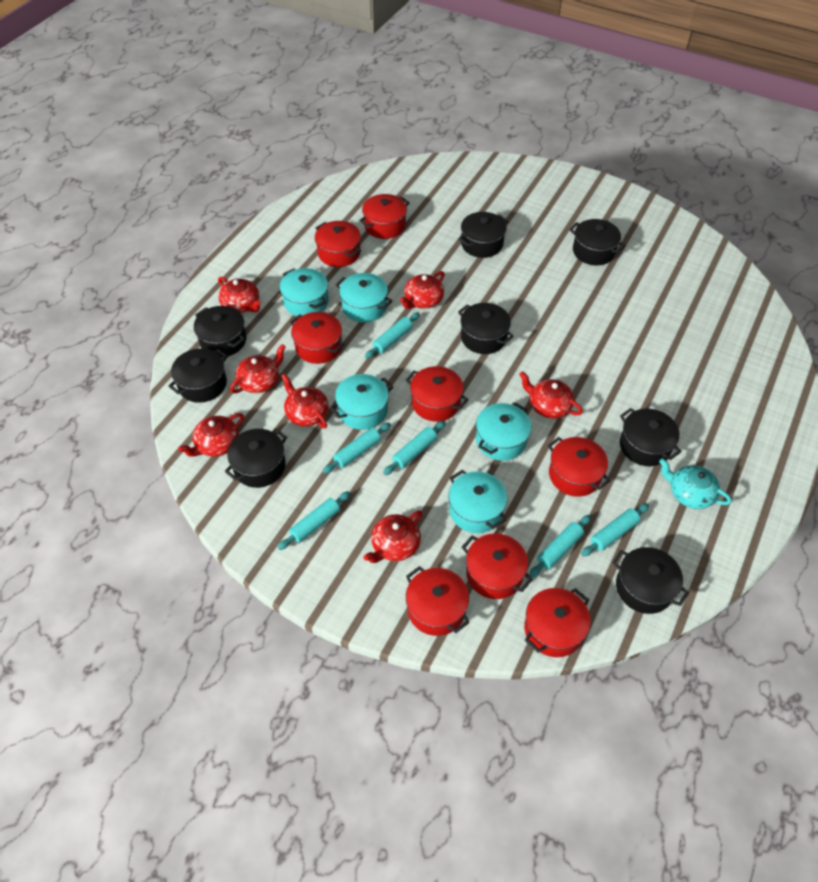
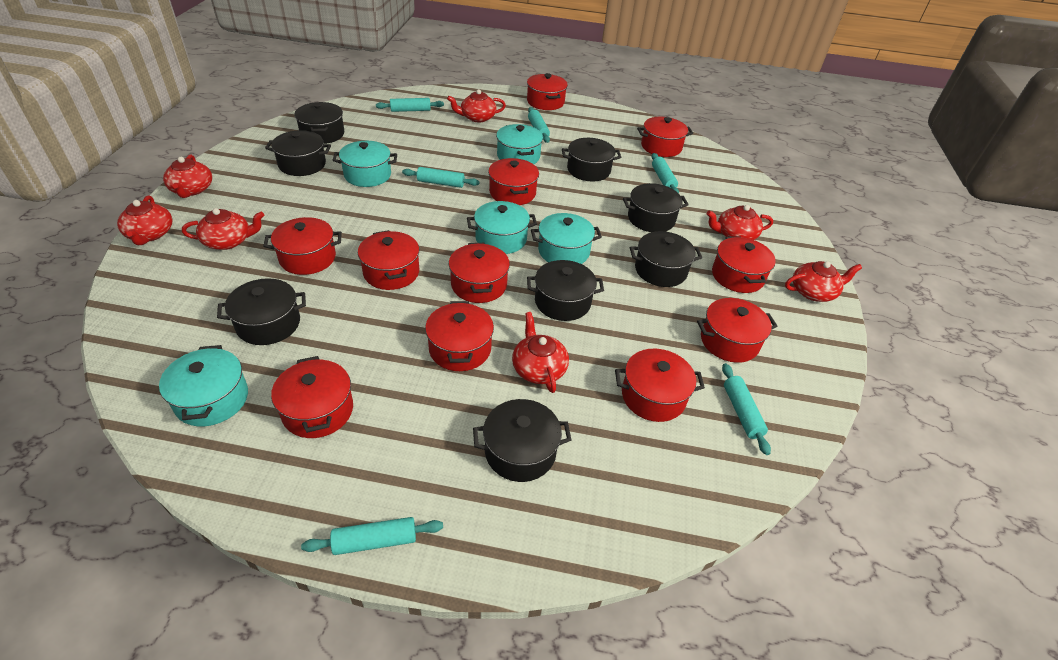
red pot: [290,312,345,364] [315,221,361,267] [359,194,409,239] [406,366,469,422] [406,566,470,636] [462,534,533,599] [524,588,591,657] [548,437,611,497] = 8 -> [263,217,342,275] [271,356,353,438] [358,230,419,290] [425,301,494,371] [449,243,510,303] [488,158,539,205] [527,73,568,110] [615,349,705,422] [637,117,693,157] [697,298,777,363] [712,236,776,293] = 11
turquoise teapot: [659,458,732,509] = 1 -> none = 0

